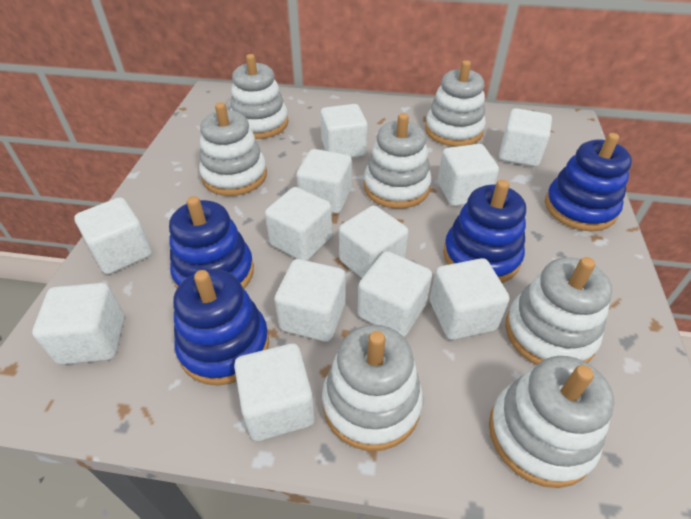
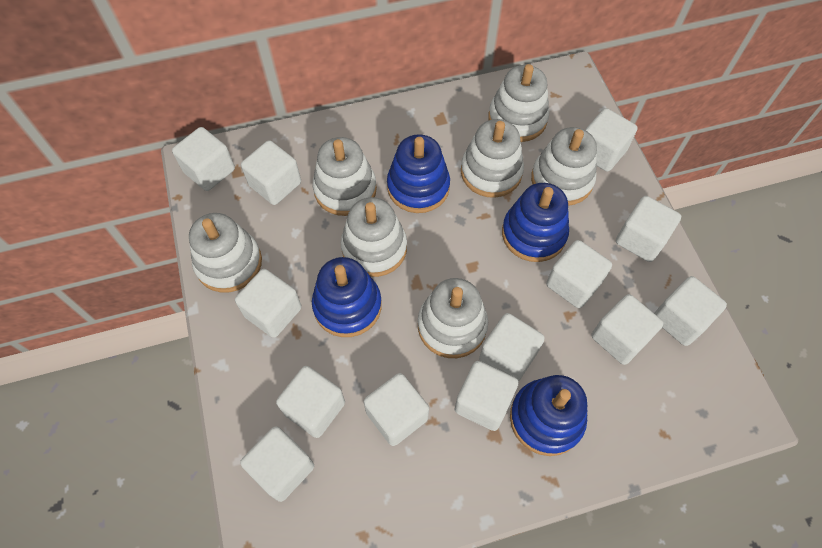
white cube: [32,283,124,365] [74,197,152,274] [234,343,315,441] [265,187,332,261] [274,259,345,342] [296,149,352,214] [320,104,368,158] [339,206,408,278] [358,251,432,337] [430,258,509,340] [438,144,499,206] [499,108,552,167] = 12 -> [172,127,235,191] [235,269,302,338] [240,426,314,502] [241,140,301,205] [276,366,345,438] [363,373,429,446] [455,361,519,431] [479,313,545,382] [546,240,612,308] [585,108,638,172] [591,294,663,365] [616,196,681,262] [654,276,727,346] = 13

